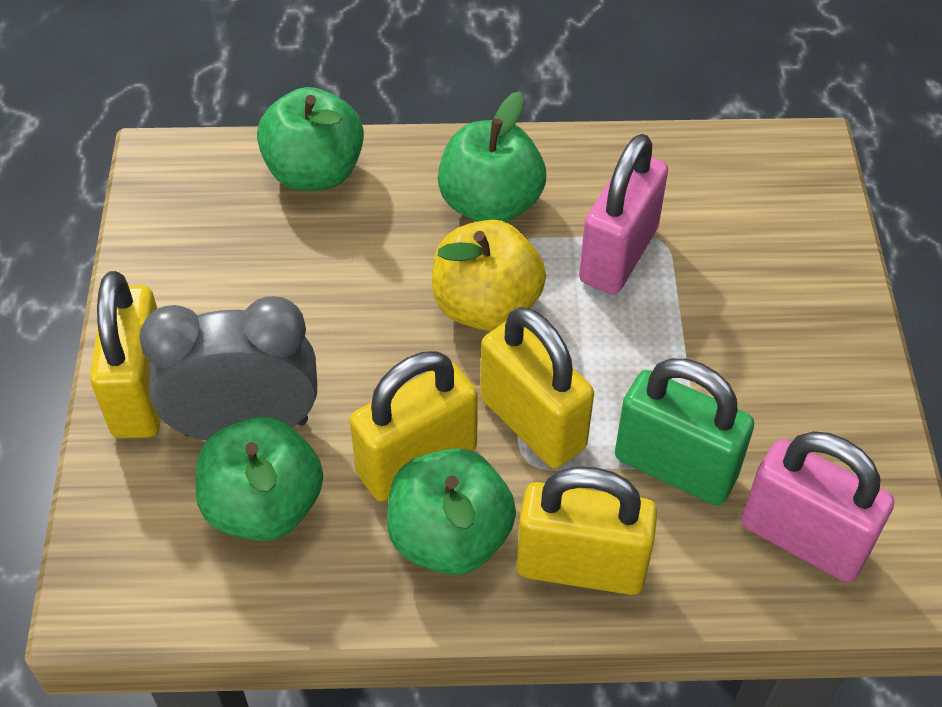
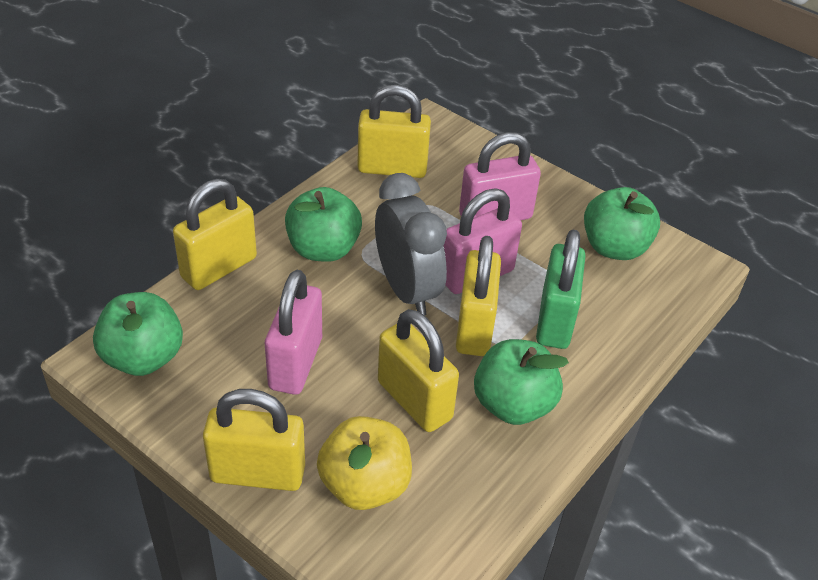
pink padlock: [579,134,668,294] [742,431,894,582] = 2 -> [265,270,322,395] [444,189,522,294] [459,132,541,220] = 3
yellow padlock: [90,271,161,438] [350,351,478,501] [480,307,594,468] [517,467,657,595] = 4 -> [173,179,257,290] [203,389,305,491] [357,85,431,178] [378,309,459,432] [456,236,501,356] = 5

